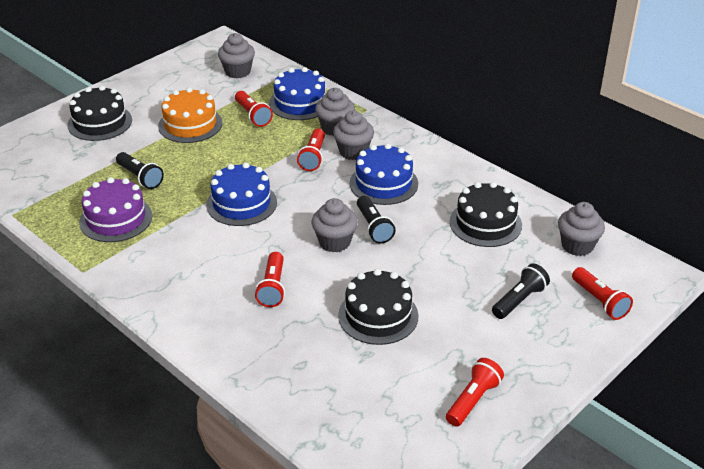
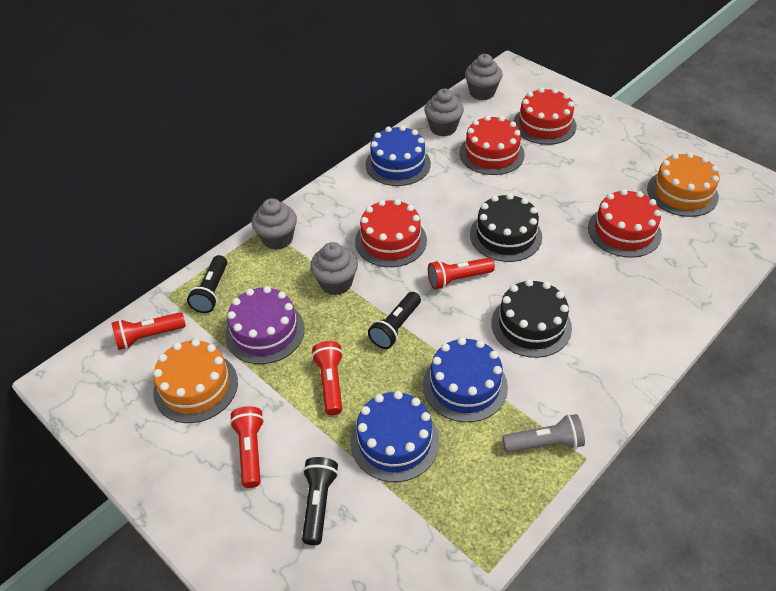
black cake: [67,86,132,141] [338,269,419,345] [450,182,522,247] = 3 -> [470,193,542,262] [492,279,572,358] = 2
grey cupcake: [218,33,255,78] [312,198,358,252] [315,88,355,136] [333,111,374,160] [558,202,605,256] = 5 -> [252,198,297,250] [310,242,358,295] [424,89,464,136] [465,54,502,100] = 4
grey flashlight: none = 0 -> [502,414,585,453] = 1
orange cake: [158,87,222,143] = 1 -> [153,339,238,423] [647,152,719,217] = 2
red cake: none = 0 -> [355,199,427,267] [460,115,525,175] [514,87,577,145] [588,189,662,258] = 4
red flashlight: [235,91,273,127] [255,252,285,307] [297,129,325,171] [446,358,504,427] [572,267,633,320] = 5 -> [111,312,186,350] [230,406,264,488] [312,341,343,415] [428,258,495,289] = 4

